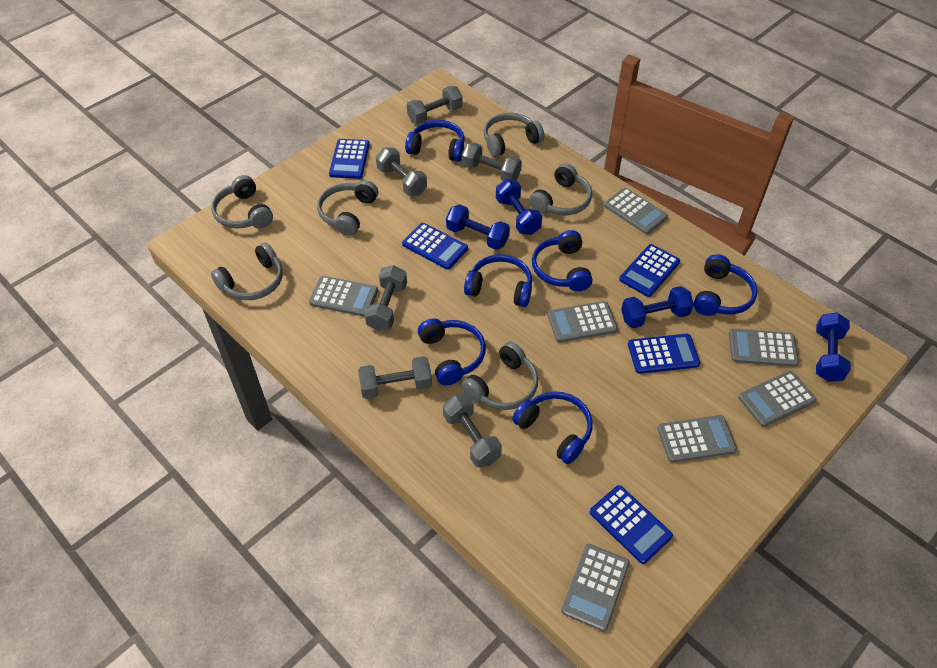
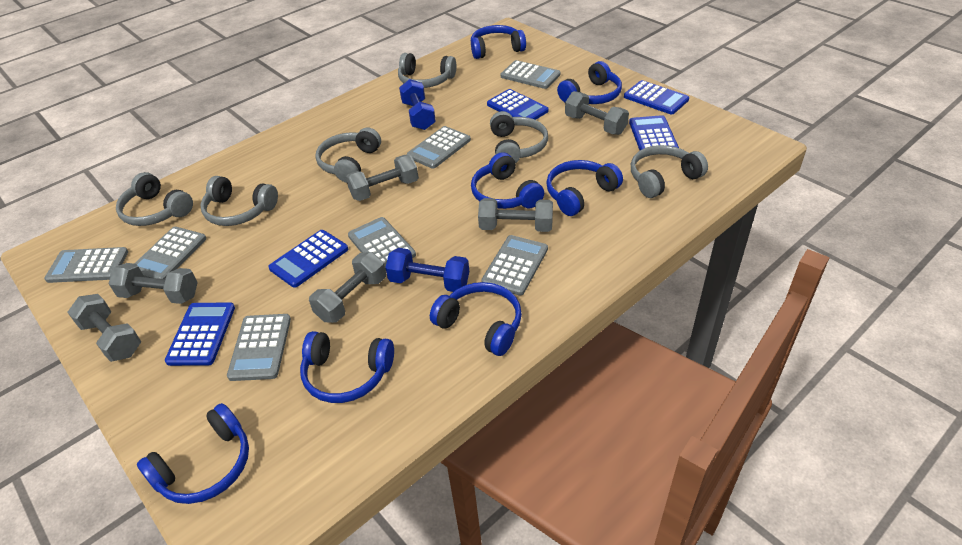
blue dumbbell: [446,204,510,250] [496,179,542,235] [621,286,694,328] [816,313,850,382] = 4 -> [385,248,469,292] [399,79,436,130] = 2
blue headphones: [405,120,465,162] [418,318,486,386] [464,254,532,307] [512,391,593,464] [532,230,593,291] [694,254,757,316] = 6 -> [137,403,249,504] [300,331,394,403] [430,282,522,356] [471,25,526,59] [471,152,544,209] [546,160,623,216] [557,61,622,104] = 7

